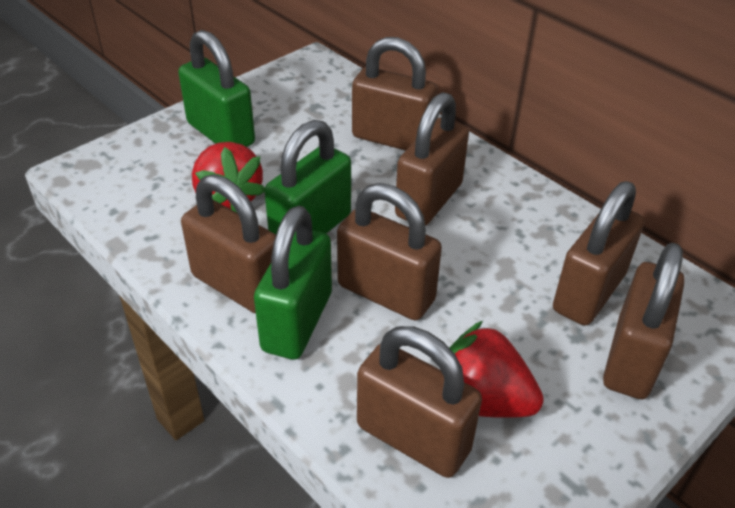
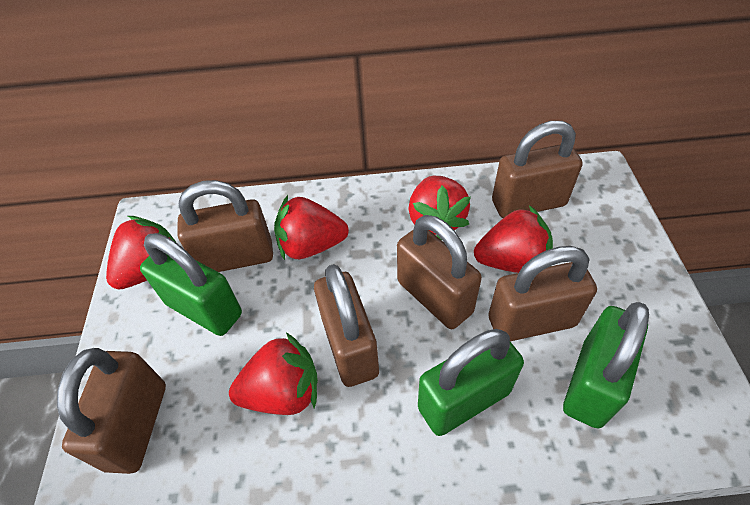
brown padlock: [181,174,276,313] [337,183,442,320] [352,37,437,151] [357,326,482,478] [395,92,469,226] [553,181,644,326] [603,243,685,399] = 7 -> [57,348,166,474] [177,180,273,272] [314,264,379,387] [397,215,482,329] [488,246,597,341] [492,121,583,218] = 6
red strawberry: [192,142,265,213] [449,321,544,418] = 2 -> [106,216,176,290] [229,332,318,415] [274,195,349,260] [408,176,471,240] [474,205,553,273] = 5

